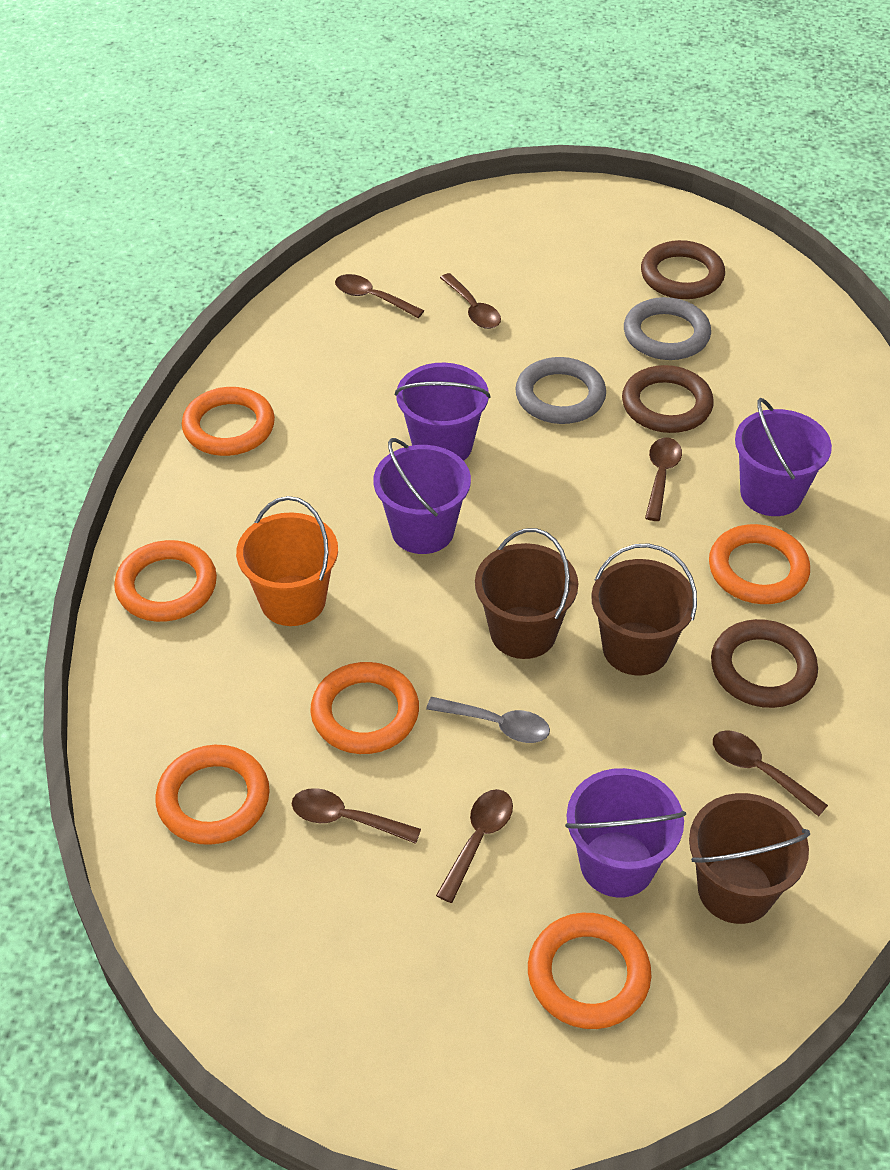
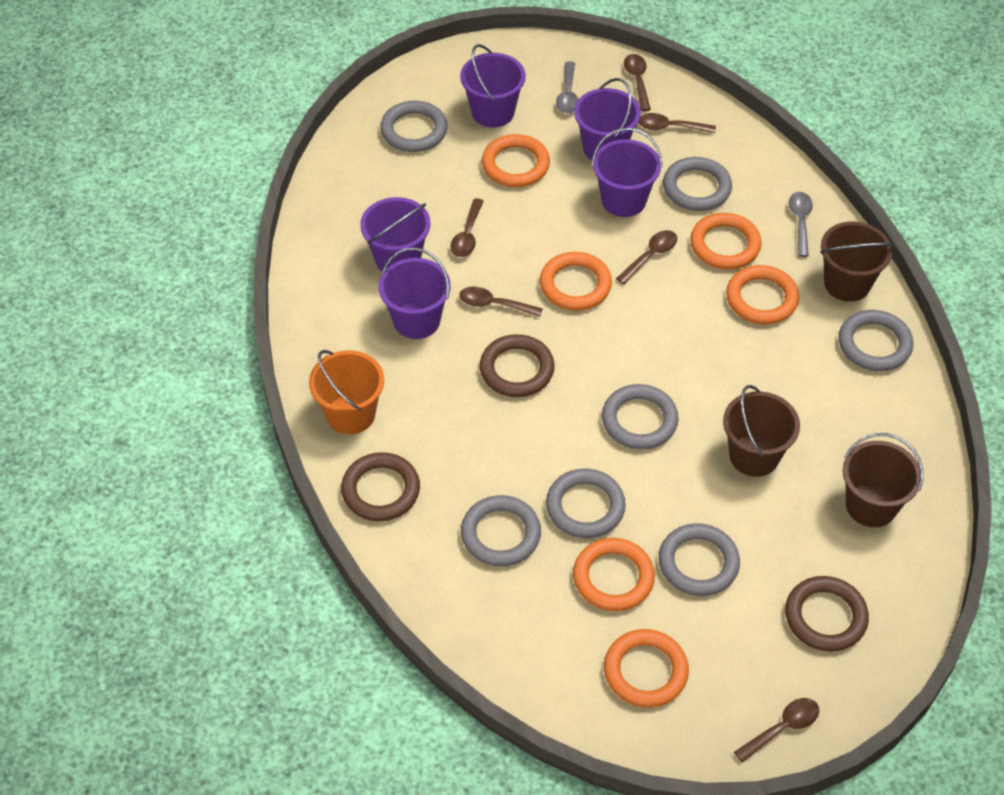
grey ring: [515,357,606,424] [624,297,711,360] = 2 -> [380,101,447,152] [461,495,541,566] [546,469,626,538] [602,384,679,449] [659,523,740,596] [663,157,732,211] [839,310,913,371] = 7
grey spoon: [426,697,550,743] = 1 -> [556,61,579,113] [789,192,813,257] = 2
purple bucket: [373,438,471,554] [395,363,491,461] [565,768,686,898] [735,398,832,516] = 4 -> [360,197,431,272] [379,247,451,339] [460,44,526,128] [574,78,641,160] [592,128,662,217] = 5

